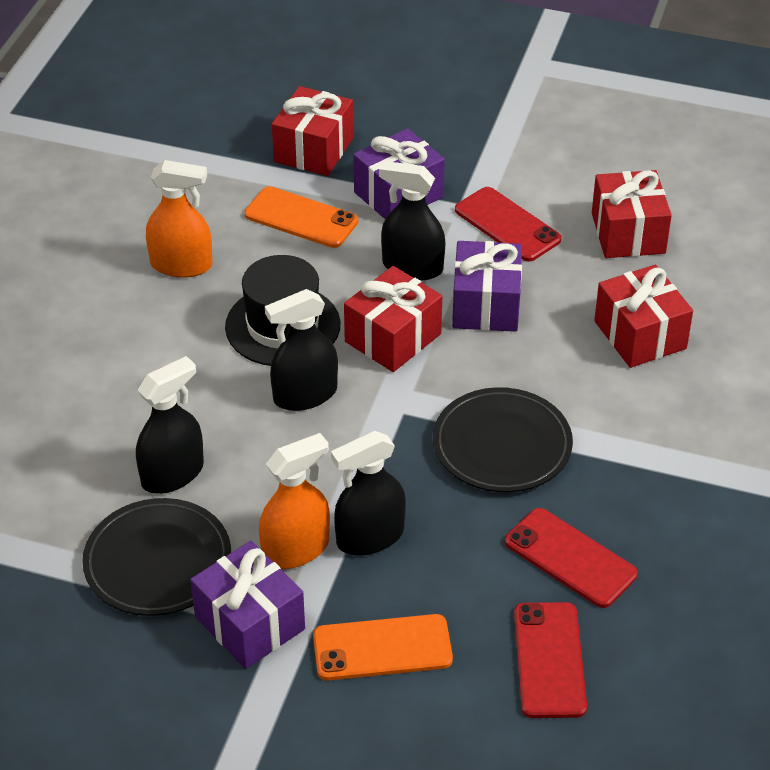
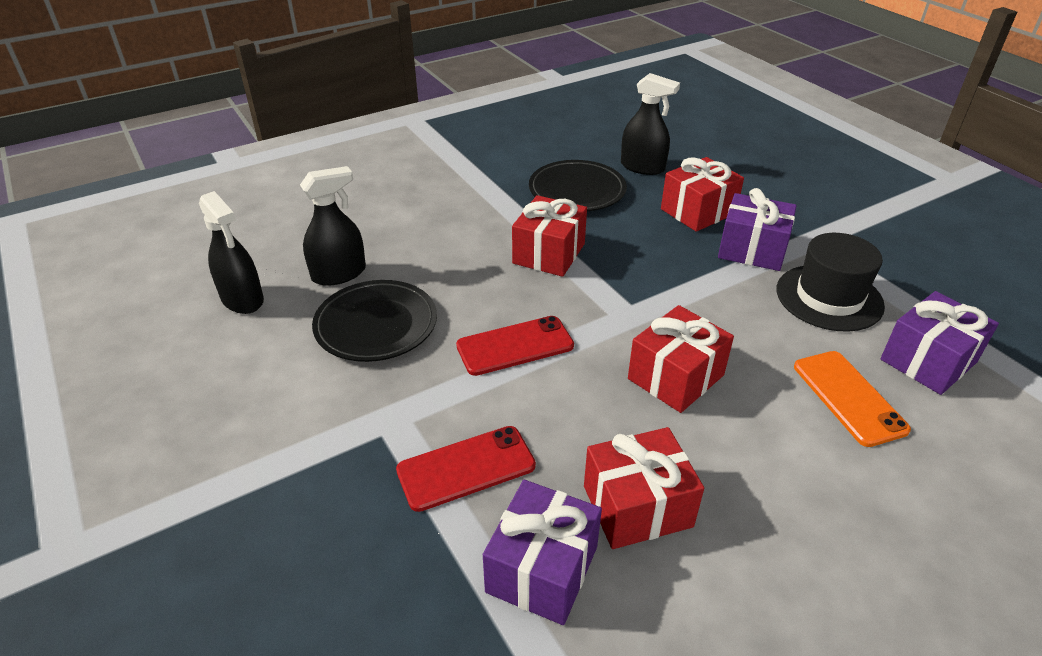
black spray bottle: [136,356,204,494] [265,289,338,411] [331,431,406,556] [379,161,445,280] = 4 -> [199,191,264,314] [300,166,366,286] [621,73,680,175] = 3
orange phone: [244,186,358,248] [313,614,453,681] = 2 -> [794,351,911,447] = 1
orange spray bottle: [146,160,212,278] [259,433,330,569] = 2 -> none = 0
red phone: [455,187,562,262] [505,508,638,608] [514,602,587,718] = 3 -> [396,426,536,512] [456,316,574,376] = 2

